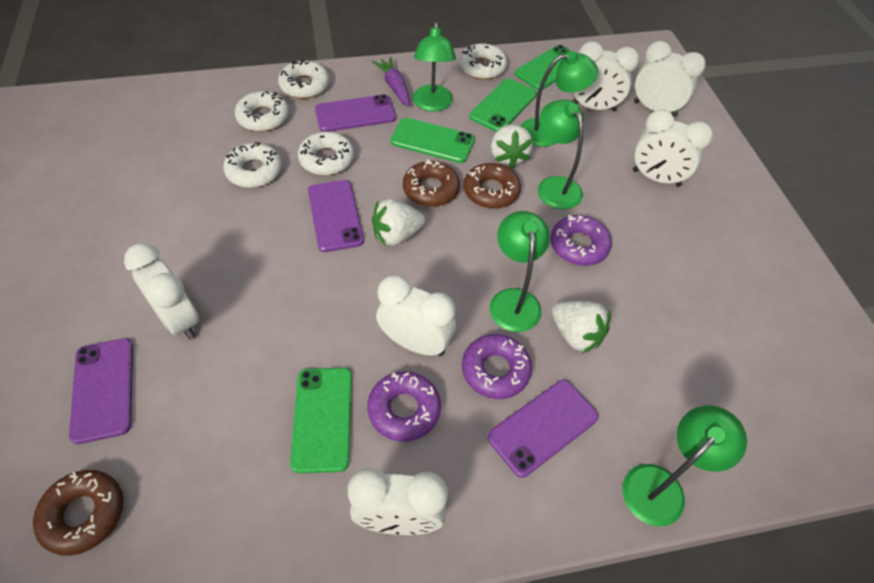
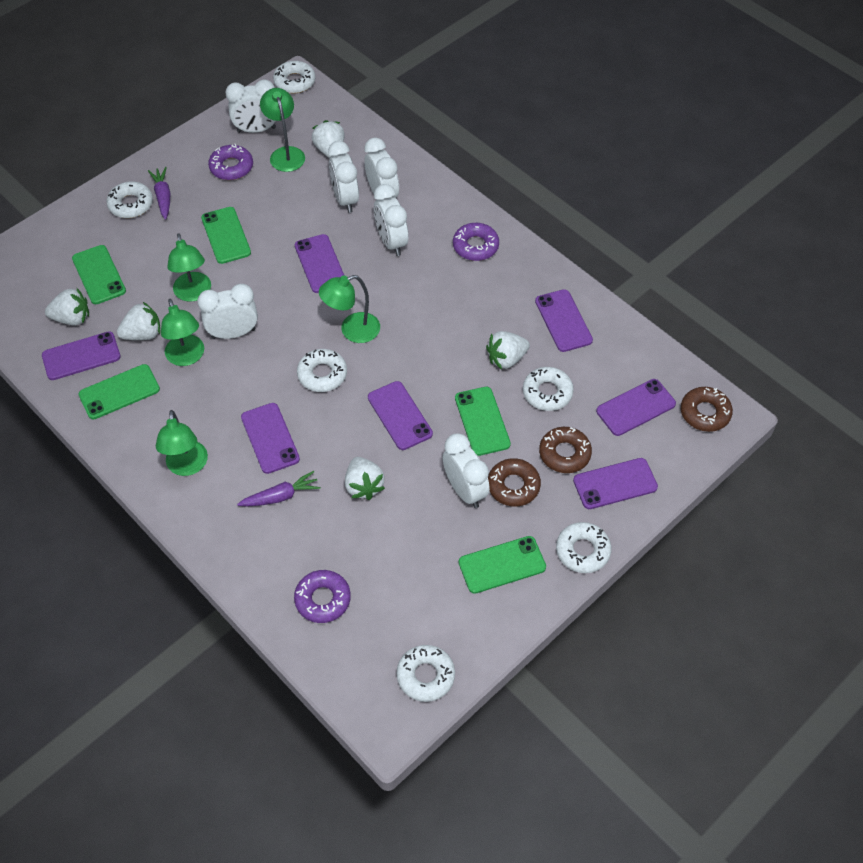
green phone: [290,368,352,473] [390,118,475,163] [469,79,537,132] [515,45,571,90] = 4 -> [72,245,126,304] [79,364,160,419] [201,207,251,264] [455,387,511,456] [459,536,546,594] = 5
purple carrot: [372,57,409,107] = 1 -> [148,167,170,220] [237,471,321,507] = 2
purple phone: [69,338,133,444] [308,180,364,252] [315,94,396,132] [488,380,599,478] = 4 -> [42,332,121,380] [241,403,300,474] [295,234,345,293] [368,381,433,450] [535,289,593,352] [573,458,658,509] [596,379,676,436] = 7
white donut: [223,142,282,188] [235,91,289,132] [278,60,329,98] [298,132,354,175] [459,43,507,79] = 5 -> [106,182,153,218] [273,61,315,94] [297,349,347,392] [397,645,455,702] [523,367,574,411] [556,522,612,573] = 6
white strawberry: [372,199,426,246] [491,124,533,169] [552,301,611,354] = 3 -> [45,288,89,326] [117,302,160,340] [312,120,345,158] [345,457,385,500] [486,331,530,369] = 5

